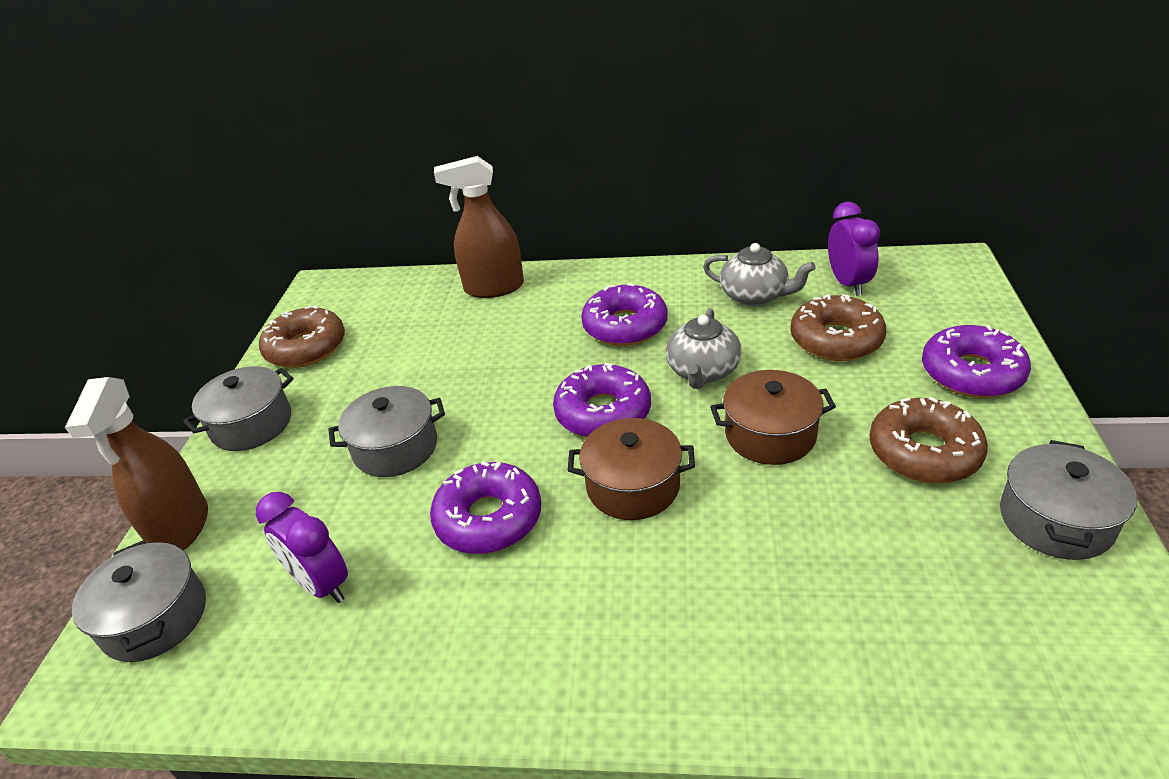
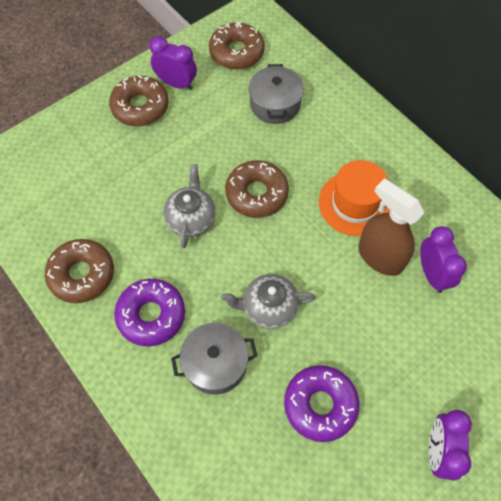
brown donut: [259,305,345,368] [790,294,886,361] [869,397,988,483] = 3 -> [45,239,114,303] [109,75,169,126] [209,22,265,70] [225,160,289,218] = 4
brown pot: [568,418,695,520] [710,370,836,465] = 2 -> none = 0
brown spray bottle: [65,377,208,550] [434,156,524,298] = 2 -> [358,178,424,276] = 1
grey pot: [72,540,206,662] [183,366,294,451] [328,386,445,477] [1000,440,1137,560] = 4 -> [171,323,257,395] [249,64,304,124] = 2
orange hat: none = 0 -> [319,160,390,236] = 1
purple clock: [256,492,348,603] [828,202,880,296] = 2 -> [150,36,197,90] [420,226,467,293] [429,410,472,481] = 3
purple donut: [430,461,541,554] [553,363,651,437] [581,283,668,346] [922,325,1031,398] = 4 -> [114,279,185,346] [284,365,359,442] = 2

